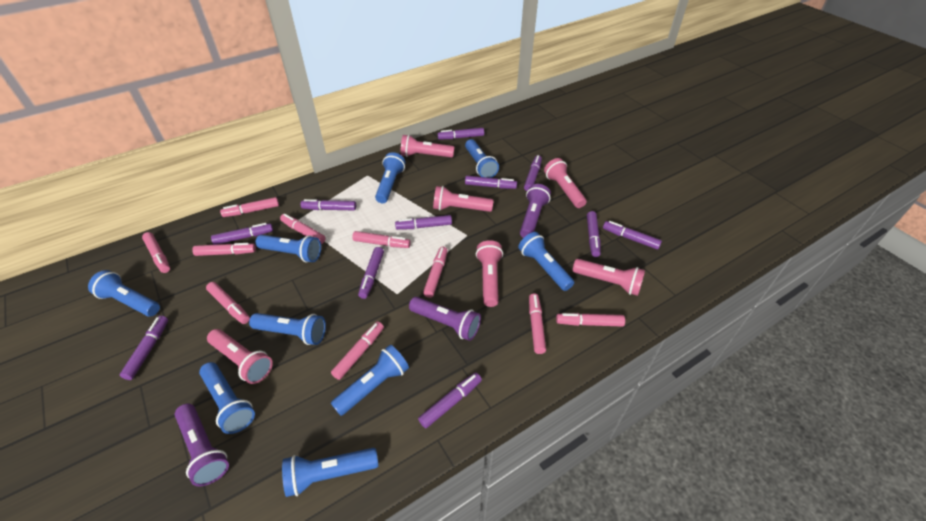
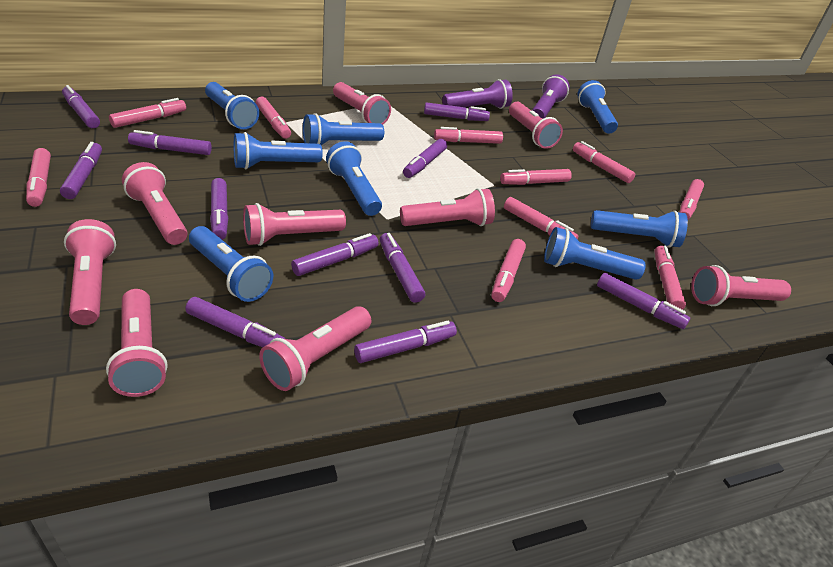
blue flashlight: [88,270,160,317] [199,362,255,434] [249,313,326,345] [255,235,321,262] [282,448,378,497] [331,345,409,416] [375,152,406,203] [465,139,499,178] [518,232,574,291] = 9 -> [189,226,273,302] [205,82,259,129] [234,132,323,169] [303,113,384,145] [326,141,382,216] [544,227,646,280] [577,80,618,134] [591,210,688,248] = 8
pink flashlight: [207,329,273,384] [401,135,454,158] [433,186,494,212] [476,240,503,307] [544,158,587,208] [573,259,645,296] = 6 -> [64,219,116,325] [106,289,167,397] [122,162,188,245] [243,203,346,246] [259,306,372,391] [333,82,391,125] [400,188,495,226] [509,102,563,149] [691,265,791,306] = 9
purple flashlight: [175,403,229,486] [409,297,481,341] [520,184,551,238] = 3 -> [442,79,513,109] [532,74,570,119] = 2

